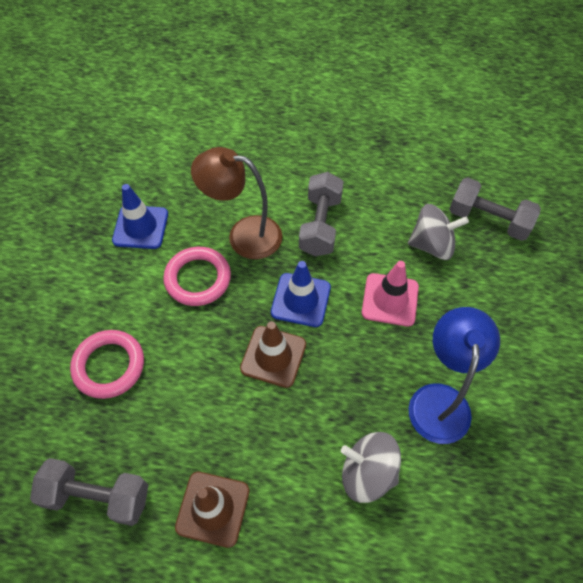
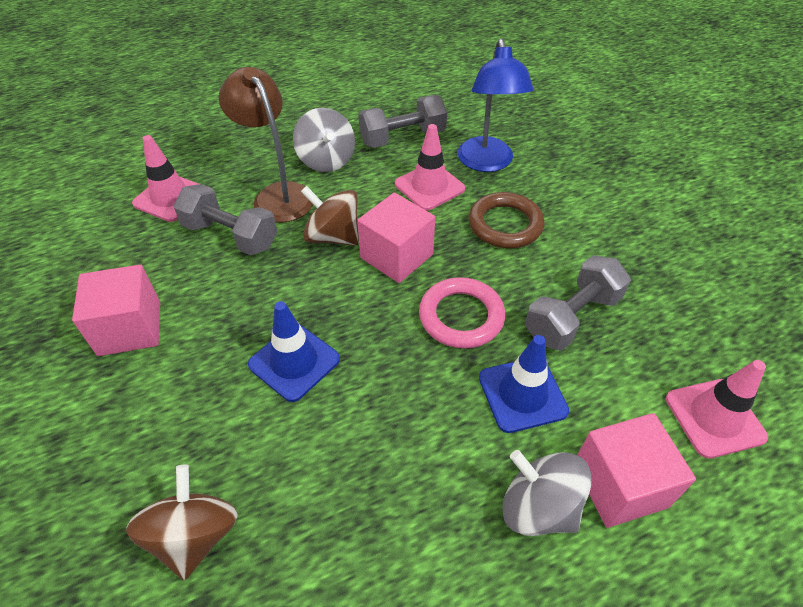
brown ring: none = 0 -> [469,192,545,248] = 1
brown spinning top: none = 0 -> [126,465,238,580] [301,186,359,246] = 2
brown traffic cone: [175,472,250,548] [240,321,306,388] = 2 -> none = 0
pink cube: none = 0 -> [72,265,160,356] [357,192,435,283] [577,413,696,528] = 3
pink ring: [70,330,144,399] [163,247,231,306] = 2 -> [419,277,505,349] = 1
pink traffic cone: [362,261,419,327] = 1 -> [132,135,198,222] [395,124,465,211] [666,360,768,459] = 3

